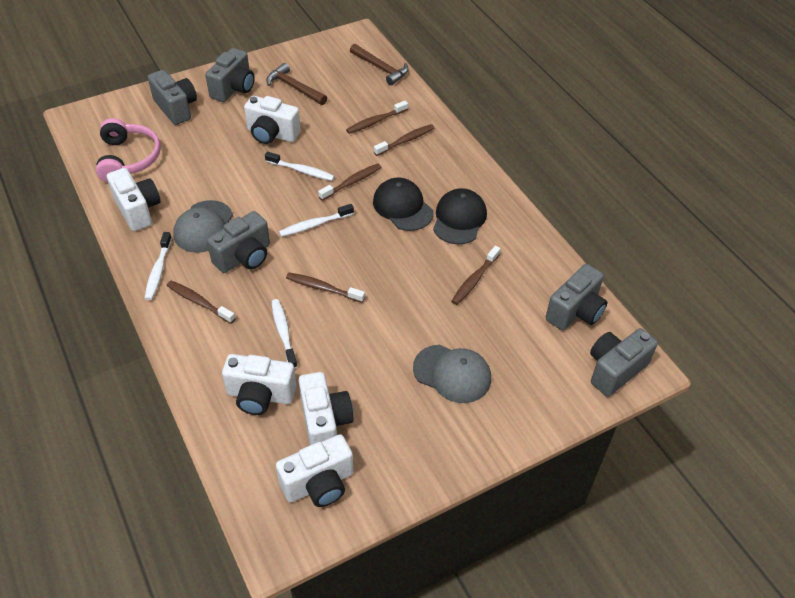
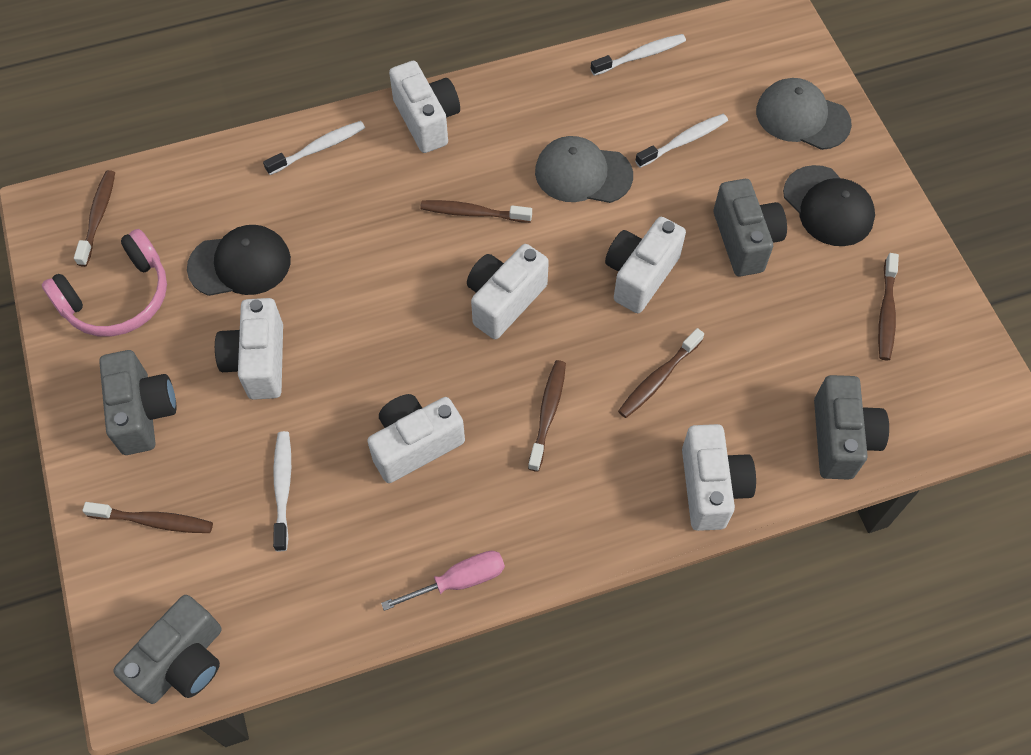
brown hammer: [266,63,327,105] [350,44,409,85] = 2 -> none = 0
grey camera: [148,70,197,125] [205,48,255,102] [207,211,270,273] [546,264,607,330] [590,328,658,397] = 5 -> [99,350,177,455] [113,595,222,704] [714,179,787,276] [814,375,889,480] = 4
pink screwdriver: none = 0 -> [381,551,505,611] = 1
white camera: [107,168,161,231] [222,354,296,415] [244,96,301,144] [276,434,353,507] [298,372,353,445] = 5 -> [215,298,283,400] [367,394,465,483] [389,61,460,153] [467,244,549,339] [605,217,686,313] [682,424,756,531] = 6

